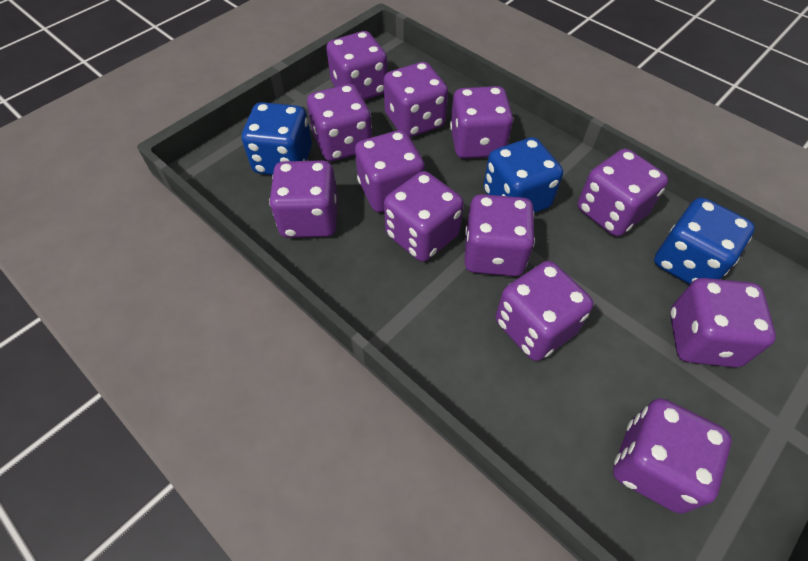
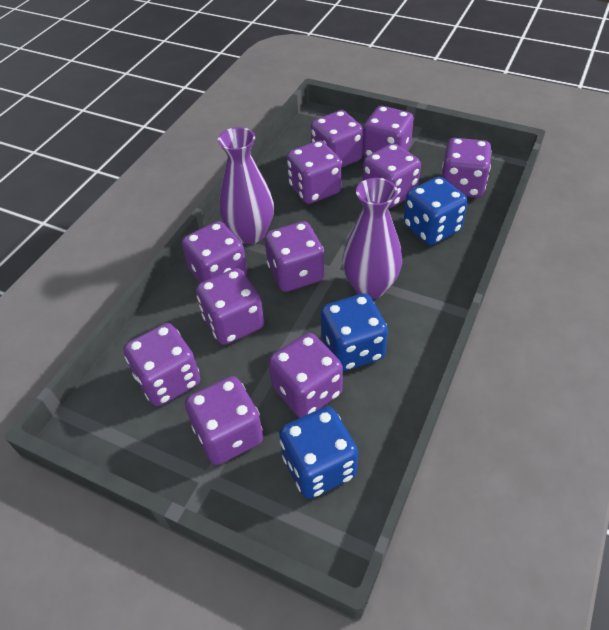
purple dice: [269,160,338,238] [307,84,373,161] [326,31,388,100] [355,130,425,213] [384,62,448,137] [384,171,464,262] [450,86,513,159] [464,194,535,276] [496,261,593,361] [578,149,668,236] [613,398,732,514] [670,278,776,368] = 12 -> [123,323,200,406] [182,221,247,283] [185,376,263,465] [196,268,264,345] [265,221,324,292] [268,333,343,418] [287,141,342,204] [311,110,364,167] [363,106,414,157] [363,143,421,208] [441,138,492,198] = 11
purple vase: none = 0 -> [218,127,274,244] [343,178,402,299] = 2

